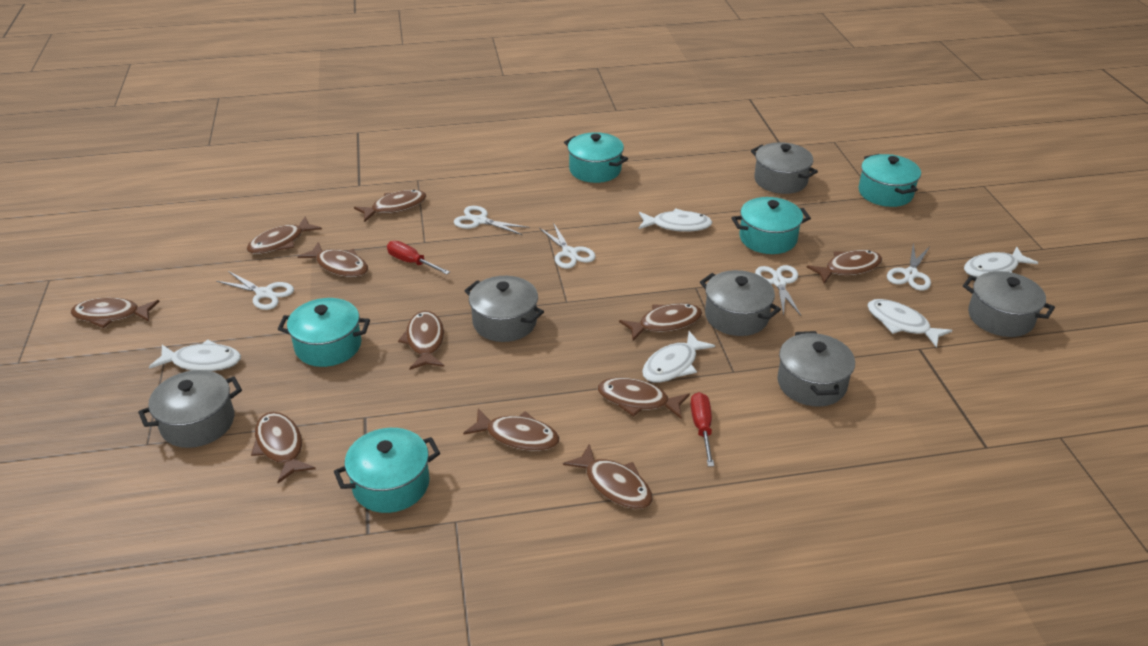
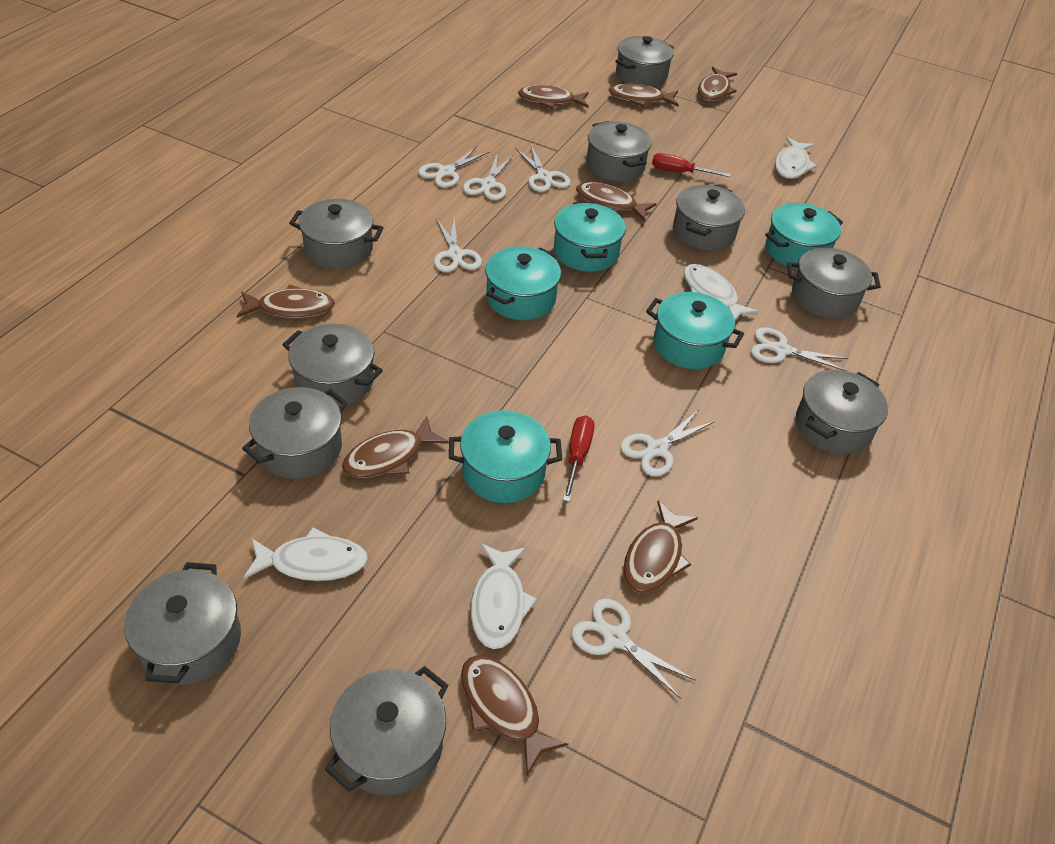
brown fish: [71,297,160,328] [247,216,322,254] [251,412,315,483] [297,242,368,277] [354,190,426,222] [398,311,444,370] [463,409,560,451] [563,444,653,509] [598,377,690,420] [619,303,702,341] [806,250,882,284] = 11 -> [237,284,335,318] [342,416,449,478] [461,655,569,775] [518,85,589,109] [576,182,656,221] [609,83,679,107] [623,501,698,593] [698,67,737,102] = 8
grey pot: [138,370,242,448] [464,276,544,342] [700,270,781,336] [751,142,818,194] [777,331,855,406] [963,271,1055,337] = 6 -> [124,562,241,685] [242,387,348,479] [282,323,383,407] [289,199,384,269] [325,666,448,795] [587,121,652,182] [615,36,674,87] [673,185,745,251] [787,247,881,319] [796,370,888,455] = 10
white fish: [149,340,241,371] [638,208,712,232] [642,331,715,382] [867,299,952,348] [964,247,1038,278] = 5 -> [243,528,368,581] [471,544,537,649] [683,264,758,320] [775,137,817,179] = 4
white scissors: [216,271,294,310] [454,206,530,235] [539,223,596,269] [755,265,801,316] [887,243,931,290] = 5 -> [418,146,489,188] [434,218,482,272] [463,154,513,200] [516,146,571,192] [571,599,695,699] [620,409,715,476] [751,327,848,371] = 7

